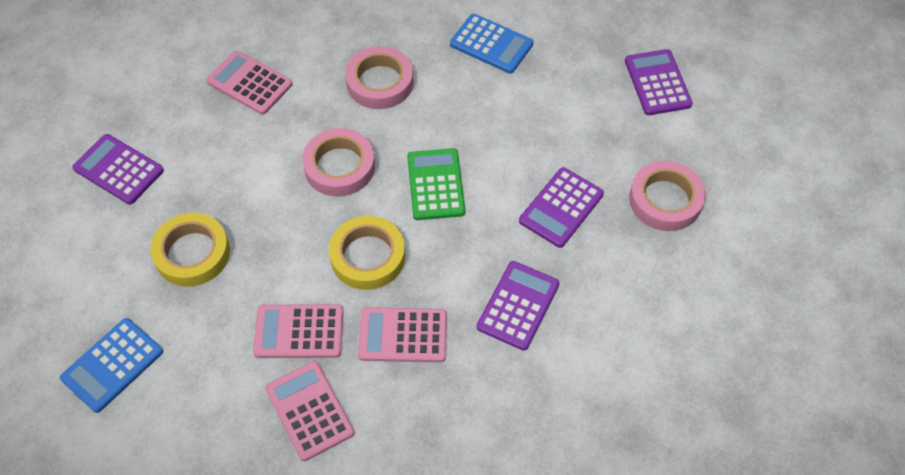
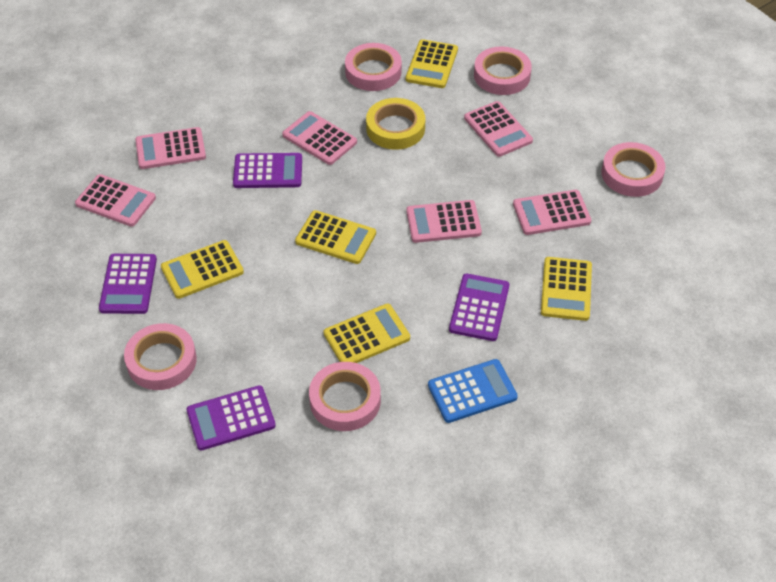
blue calculator: [60,318,163,413] [450,14,533,74] = 2 -> [428,359,518,423] = 1
green calculator: [407,148,465,220] = 1 -> none = 0
pink calculator: [206,51,292,115] [253,304,343,358] [265,361,355,461] [358,307,447,362] = 4 -> [75,174,156,227] [135,127,206,169] [282,111,357,165] [406,200,482,243] [464,101,533,157] [513,190,591,235] = 6
pink tape: [302,128,375,196] [345,46,414,109] [629,161,705,231] = 3 -> [124,323,197,390] [309,362,381,431] [345,43,402,91] [474,46,532,95] [601,142,666,197] = 5
yellow calculator: none = 0 -> [161,240,244,299] [295,210,376,264] [323,304,410,363] [406,39,458,88] [541,257,592,321] = 5
yellow tape: [150,213,230,287] [329,216,405,290] = 2 -> [366,98,425,150] = 1

